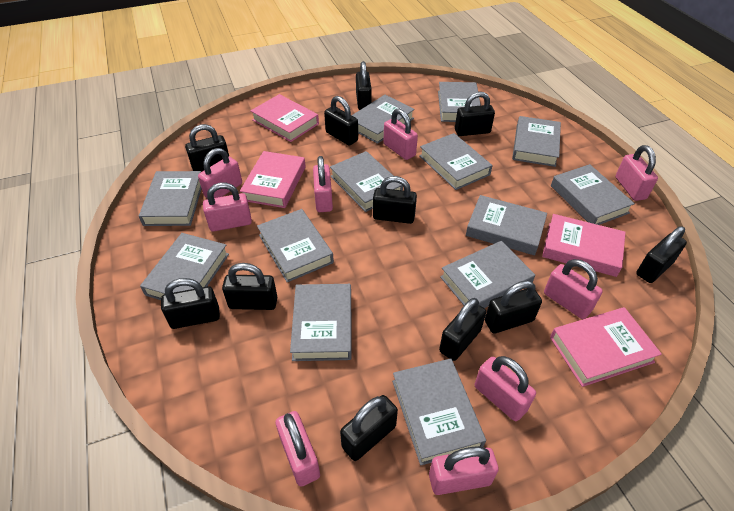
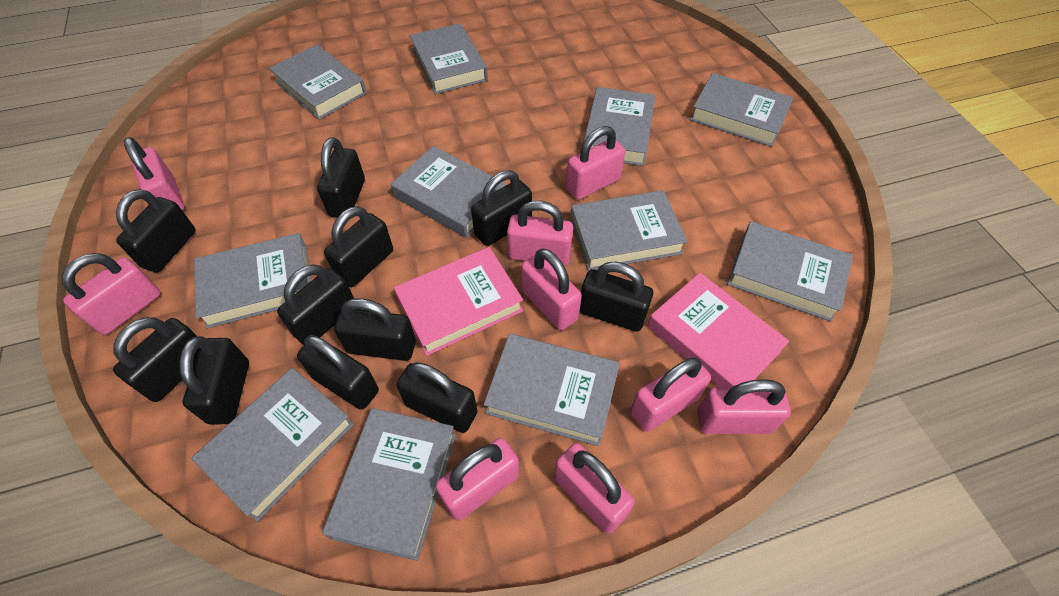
grey book: [139,171,202,226] [140,233,229,300] [257,209,334,282] [290,284,352,361] [330,151,403,212] [352,95,415,144] [392,359,486,466] [419,133,493,190] [438,82,481,122] [440,241,535,308] [466,195,547,255] [512,116,561,167] [551,164,635,225] = 13 -> [191,368,354,522] [194,233,312,329] [269,44,366,120] [322,408,456,561] [391,146,506,238] [410,23,488,94] [484,334,620,446] [570,190,688,271] [583,87,655,166] [690,73,793,147] [727,221,853,322] = 11
pink book: [240,151,306,208] [250,94,319,142] [542,214,625,277] [550,307,662,387] = 4 -> [394,247,523,356] [647,273,789,388] = 2

